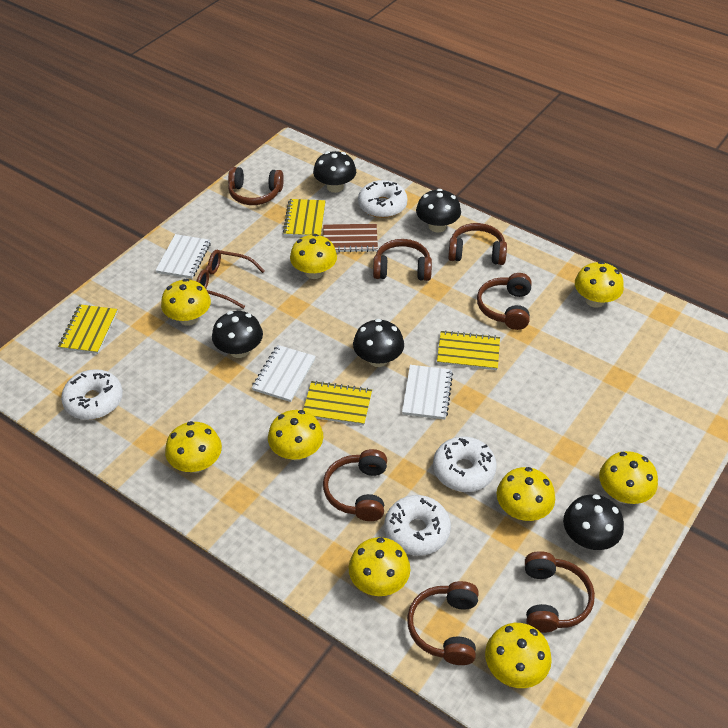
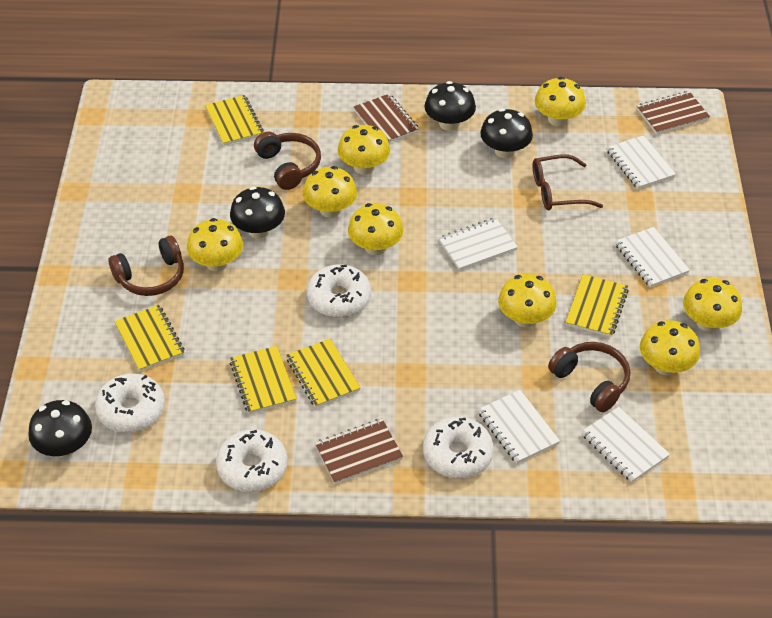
black mushroom: [212,311,263,358] [313,151,356,193] [353,319,404,367] [416,189,461,233] [563,494,624,550] = 5 -> [28,400,92,457] [230,186,285,239] [425,81,476,131] [480,108,533,158] = 4
brown headphones: [228,167,284,205] [323,449,387,521] [373,239,432,281] [407,581,479,665] [448,223,507,265] [477,273,532,330] [525,551,595,633] = 7 -> [109,236,184,296] [254,132,321,190] [548,342,630,412] = 3
brown notebook: [323,224,378,252] = 1 -> [315,419,403,484] [353,94,419,143] [637,91,710,134] = 3
white notebook: [156,234,211,279] [252,345,316,402] [402,365,453,420] = 3 -> [439,218,518,271] [478,390,560,464] [581,407,670,482] [607,135,676,189] [615,227,690,288] = 5
yellow mushroom: [161,279,211,326] [165,421,222,473] [268,410,323,461] [290,234,337,279] [349,537,410,596] [485,623,552,688] [497,467,555,521] [575,261,624,308] [599,451,658,504] = 9 -> [187,218,243,271] [303,166,357,218] [338,125,390,175] [348,203,403,255] [498,274,557,328] [535,77,586,126] [640,320,700,375] [683,278,742,332] = 8
yellow notebook: [58,304,118,354] [283,199,326,237] [303,380,372,426] [437,330,500,370] = 4 -> [114,305,185,372] [205,95,264,146] [230,346,297,414] [286,338,360,408] [565,274,629,337] = 5

